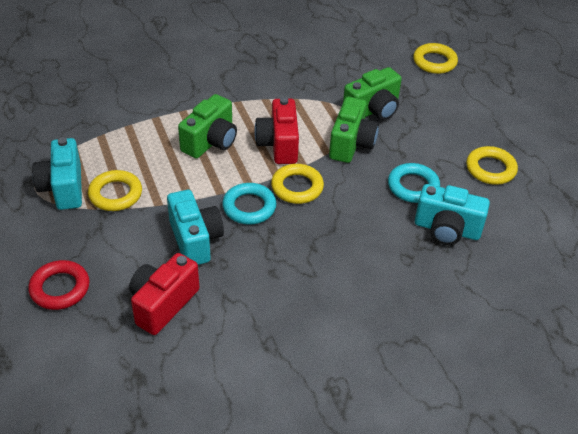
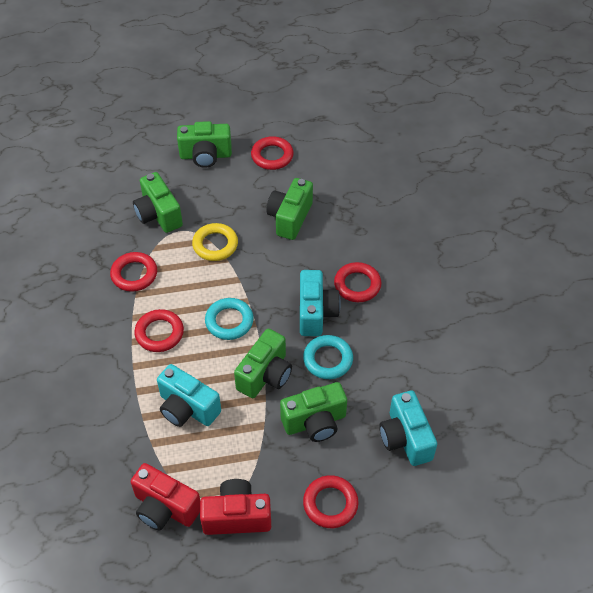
green camera: [178,94,237,159] [329,97,379,163] [343,67,402,120] = 3 -> [133,172,183,233] [177,121,232,168] [234,329,292,398] [266,178,313,240] [280,382,347,442] = 5
red ring: [28,260,90,310] = 1 -> [110,252,157,292] [134,309,184,352] [251,136,294,170] [303,475,358,528] [334,262,381,302] = 5
yellow ring: [88,170,142,211] [271,164,324,204] [413,43,458,74] [466,146,518,185] = 4 -> [192,223,238,261] = 1

